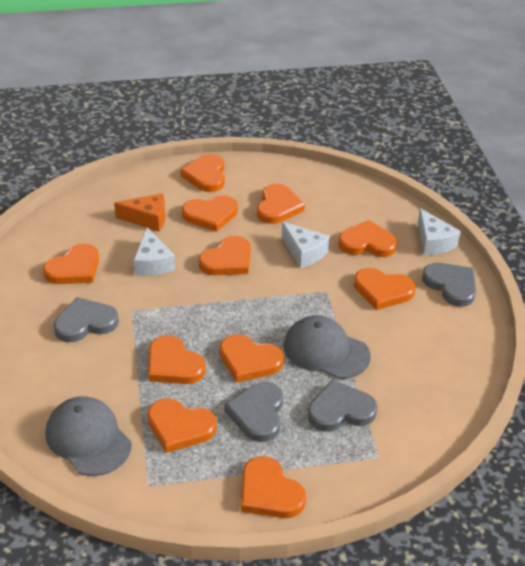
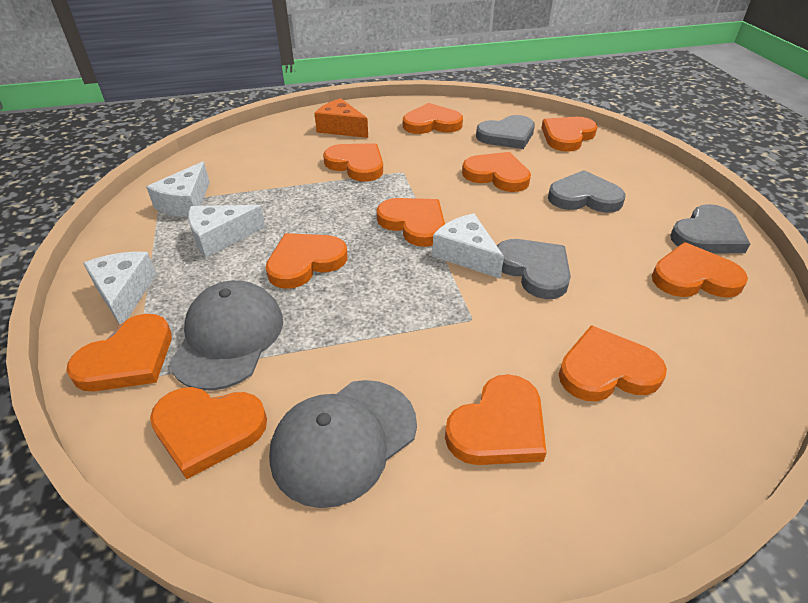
white cheese: [133,228,175,276] [282,222,330,268] [418,208,461,255] = 3 -> [83,252,157,325] [146,161,210,217] [188,205,265,258] [432,213,504,279] = 4

